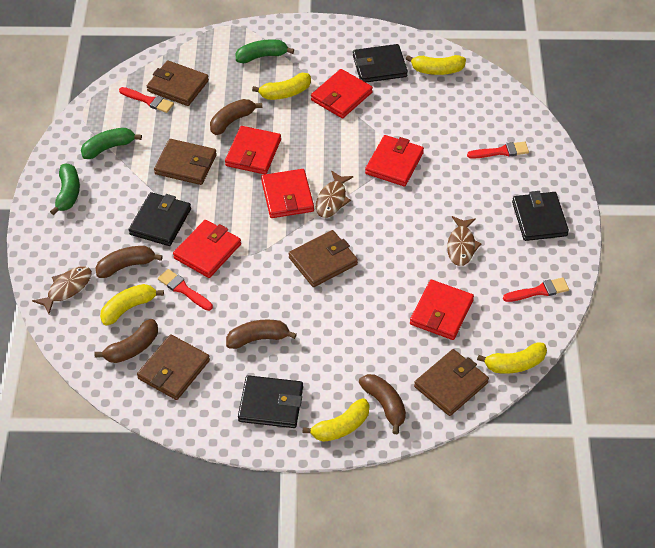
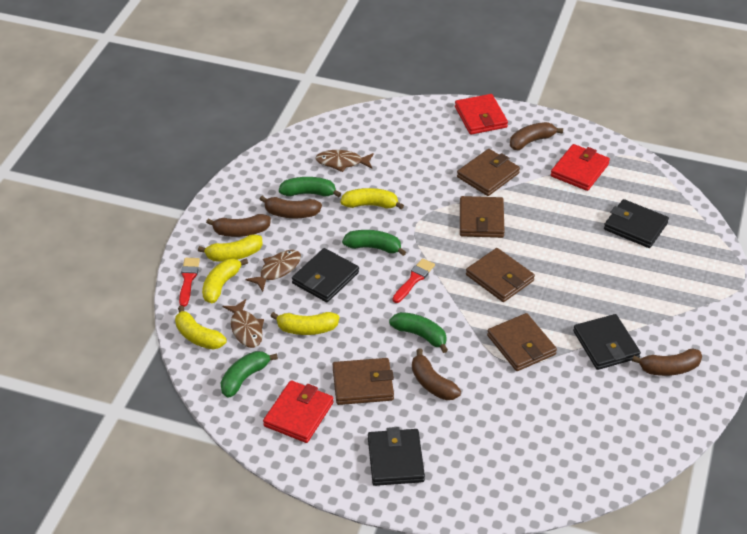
green banana: [50,164,80,215] [81,128,142,159] [235,40,294,63] = 3 -> [221,351,278,398] [279,177,341,197] [342,230,406,256] [389,312,448,353] = 4
red brush: [119,87,174,113] [158,269,213,311] [467,142,529,159] [503,278,569,302] = 4 -> [179,258,200,307] [393,258,435,303] = 2
red wallet: [173,220,241,278] [225,126,281,175] [261,169,314,218] [311,69,373,118] [365,135,424,187] [410,280,474,340] = 6 -> [263,380,334,443] [455,94,508,135] [551,144,610,191] = 3

